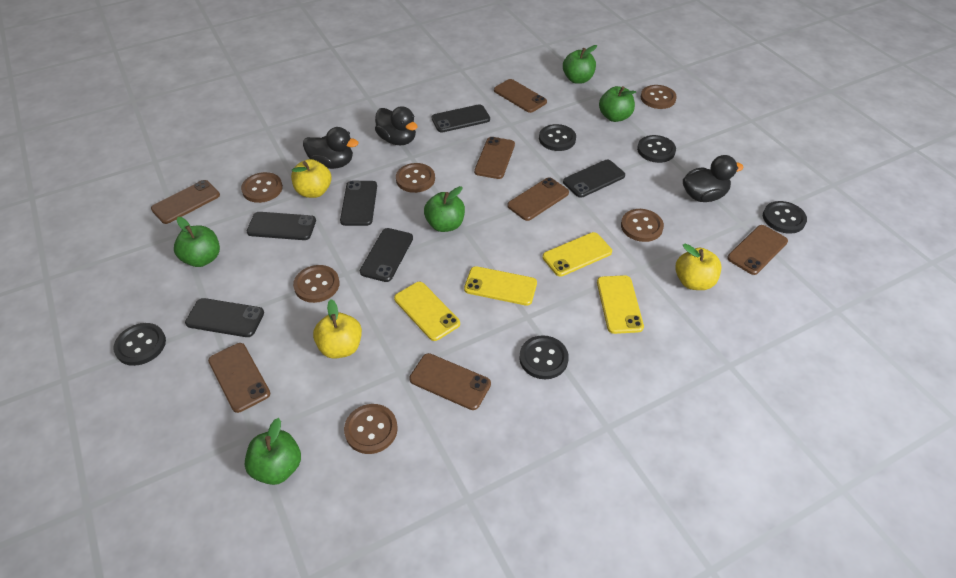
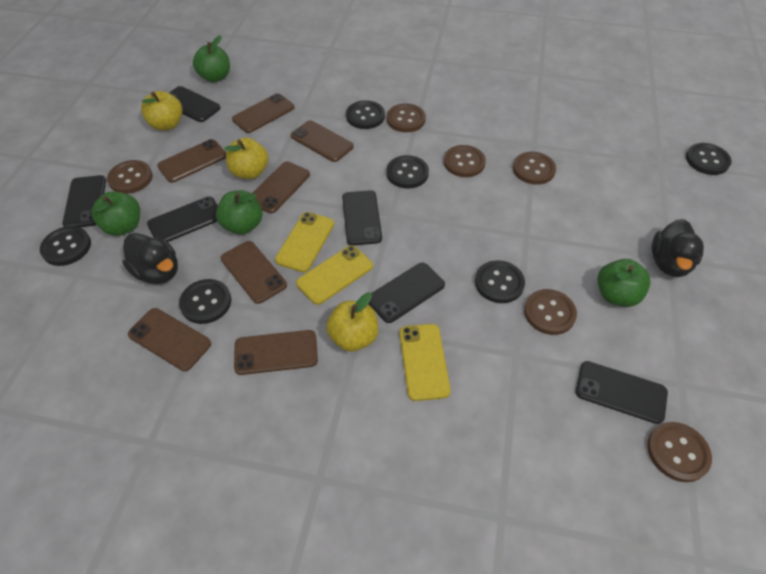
black button: [113,323,166,366] [519,335,569,379] [539,124,576,151] [637,135,676,163] [763,201,807,234] = 5 -> [40,226,91,266] [179,279,231,324] [346,100,385,129] [386,155,429,189] [475,260,525,303] [686,143,732,175] = 6
black duck: [303,127,359,169] [375,106,417,145] [683,155,744,202] = 3 -> [122,233,178,284] [652,219,704,277] = 2
green apple: [174,217,220,267] [245,418,301,485] [424,186,465,232] [563,45,597,84] [599,86,636,122] = 5 -> [91,192,140,236] [193,35,230,82] [216,190,262,235] [597,259,651,307] = 4
yellow phone: [394,282,460,341] [464,266,537,306] [542,232,612,276] [597,275,644,334] = 4 -> [275,212,334,272] [296,245,373,305] [399,324,451,401] = 3

